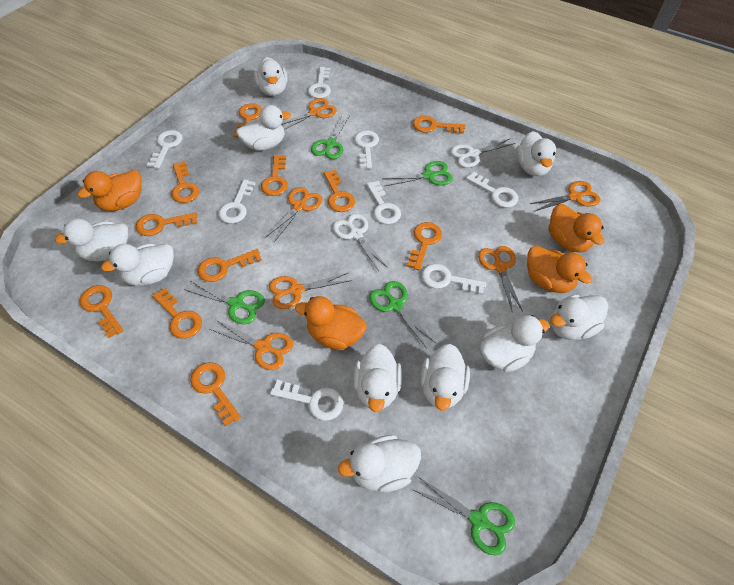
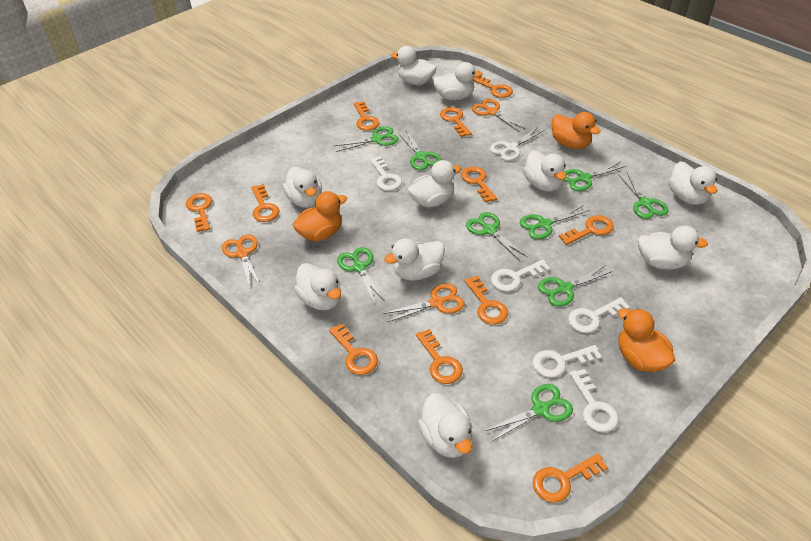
green scissors: [184,281,265,324] [311,114,350,159] [369,281,435,347] [382,161,453,186] [412,478,515,555] = 5 -> [335,126,398,152] [337,247,385,302] [398,131,441,170] [466,212,528,261] [485,384,573,442] [520,205,590,239] [538,265,613,307] [564,162,626,191] [618,171,669,219] = 9
orange duck: [78,170,142,211] [295,296,366,350] [527,246,593,293] [549,204,604,253] = 4 -> [293,191,347,242] [552,112,601,149] [618,308,675,372] = 3
orange scissors: [209,320,293,370] [266,187,322,242] [269,273,352,309] [281,98,337,130] [478,246,523,312] [529,181,600,211] = 6 -> [222,234,261,287] [383,284,465,323] [472,99,525,131] = 3
white key: [147,130,182,169] [219,179,256,223] [270,380,344,421] [308,67,331,98] [354,130,379,169] [366,181,401,224] [422,264,486,295] [466,172,518,207] = 8 -> [370,156,402,191] [491,259,551,292] [533,345,602,378] [568,297,630,333] [569,369,619,432] = 5
white scissors: [333,214,388,271] [450,138,516,168] = 2 -> [490,127,545,161] = 1

